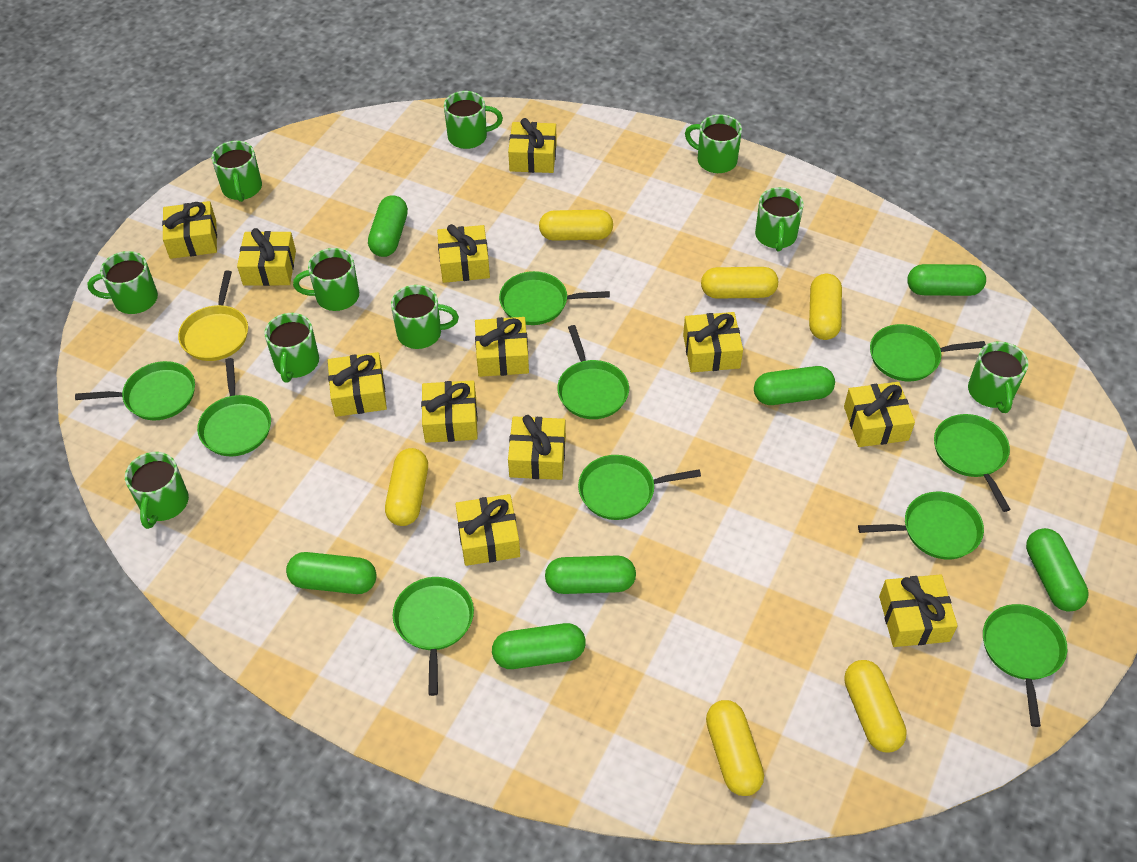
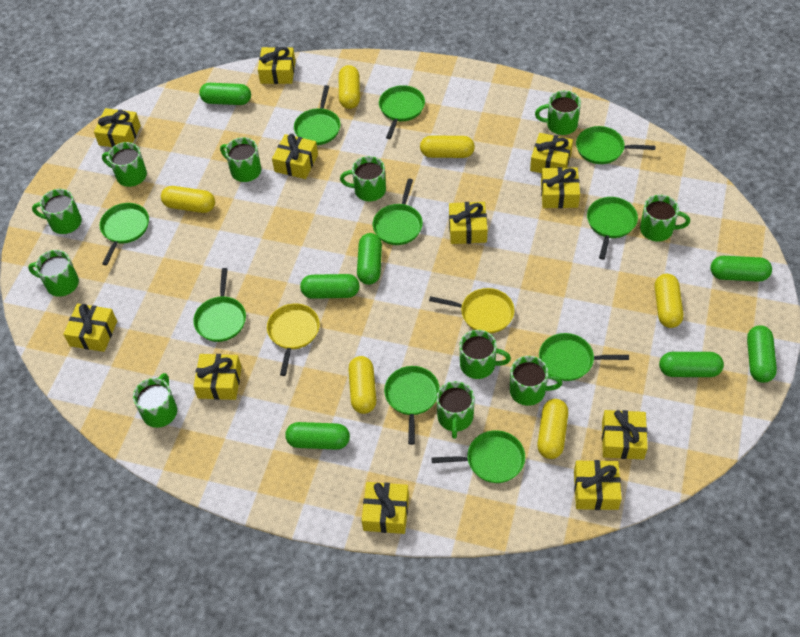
green mug: [88,251,158,314] [125,452,189,529] [212,141,262,202] [264,313,319,382] [293,248,359,311] [391,285,459,349] [444,91,503,149] [685,114,742,173] [755,187,804,251] [968,341,1028,413] = 10 -> [28,250,79,297] [32,189,82,234] [102,142,147,187] [133,373,177,428] [220,137,261,182] [340,156,386,201] [436,381,475,439] [460,330,511,379] [510,356,562,406] [535,91,581,135] [640,195,690,242] = 11
yellow gift: [162,201,217,259] [237,228,296,286] [328,352,387,417] [421,380,478,443] [437,224,490,283] [455,494,520,566] [475,317,529,377] [508,118,557,173] [508,415,566,480] [683,312,743,372] [844,382,915,447] [879,574,958,647] = 12 -> [63,304,117,352] [94,108,141,147] [193,354,242,400] [258,47,296,84] [272,134,318,179] [361,482,409,534] [449,202,487,244] [530,133,573,173] [541,167,580,208] [574,460,622,510] [602,410,648,460] = 11
yellow pan: [178,270,248,361] = 1 -> [267,304,320,376] [429,288,515,334] = 2

